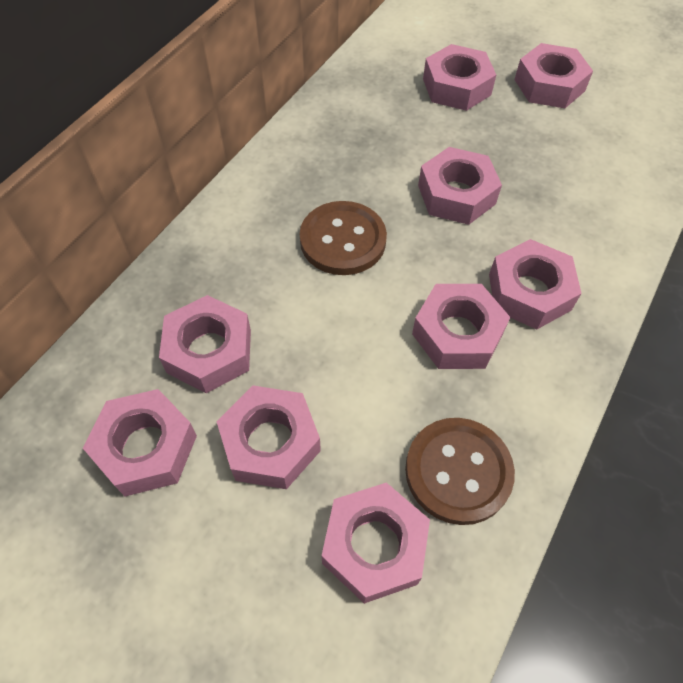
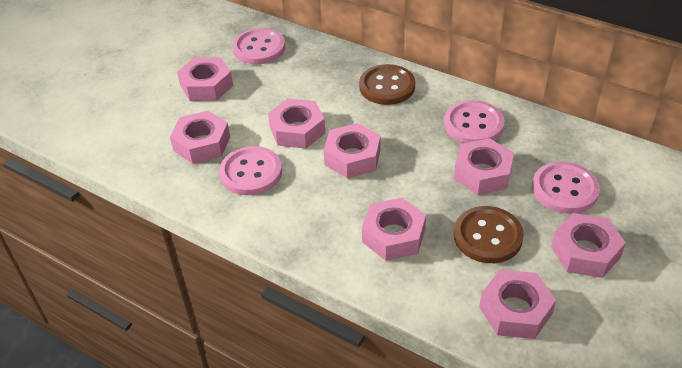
pink button: none = 0 -> [219,146,282,195] [232,28,285,64] [444,100,505,143] [532,161,600,214] = 4
pink nut: [83,389,197,496] [159,295,251,393] [217,386,321,489] [322,483,430,604] [412,284,510,369] [418,147,502,225] [423,44,496,111] [489,239,582,329] [514,43,593,108] = 9 -> [170,111,230,164] [177,57,233,101] [268,99,325,149] [323,123,381,178] [362,198,426,261] [454,138,514,195] [479,270,556,339] [551,213,626,278] = 8

